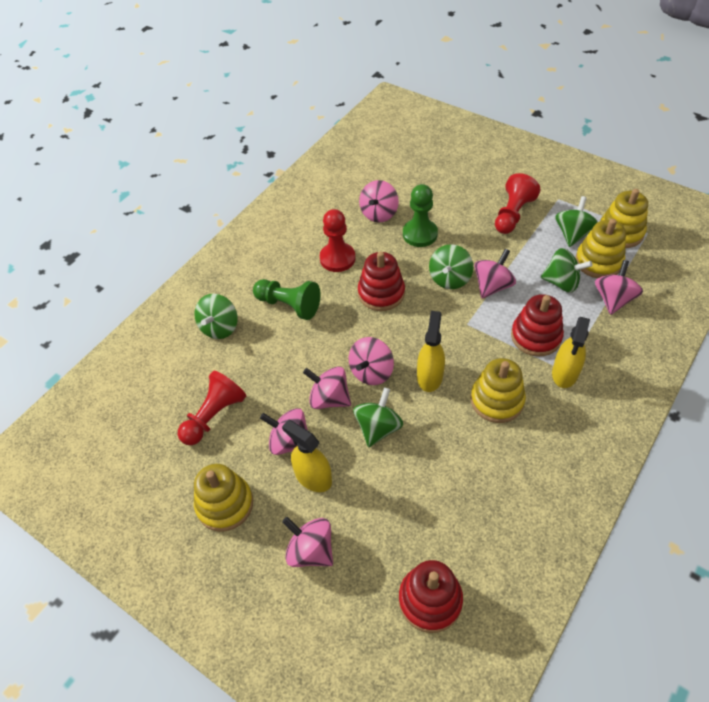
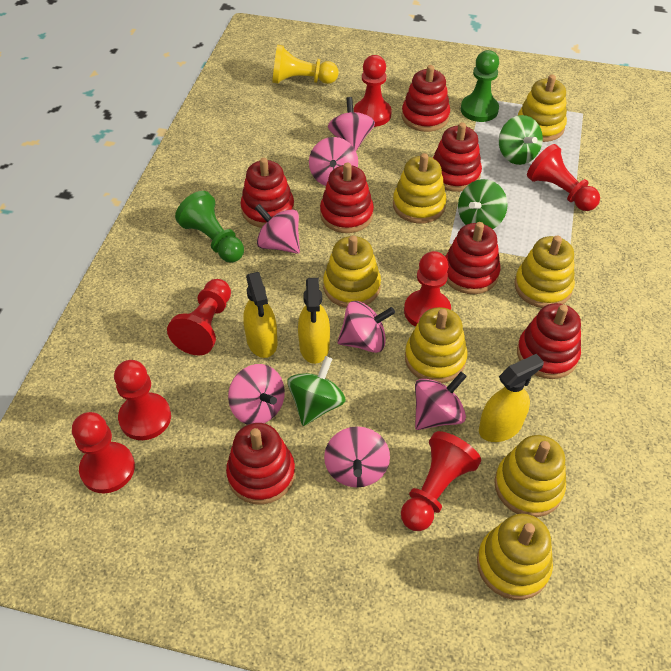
green spinning top: [195,294,238,339] [353,387,403,447] [429,244,473,289] [541,248,593,293] [555,196,598,247] = 5 -> [287,356,346,426] [458,179,508,229] [499,115,543,165] = 3
red pawn: [178,371,246,445] [320,209,356,272] [495,173,541,234] = 3 -> [72,412,135,493] [114,360,171,440] [167,279,231,355] [354,55,392,127] [401,431,481,531] [404,251,451,327] [527,144,600,211] = 7
red stacking toy: [358,251,405,311] [399,560,463,633] [511,294,564,357] = 3 -> [226,423,295,505] [240,158,294,228] [320,163,374,233] [402,65,450,132] [433,122,482,192] [445,222,500,294] [517,303,581,379] = 7
yellow pawn: none = 0 -> [272,44,338,84] = 1
yellow stacking toy: [194,464,253,531] [470,358,526,423] [575,219,626,278] [600,189,648,248] = 4 -> [323,235,381,308] [393,153,446,223] [405,307,467,383] [477,514,553,600] [494,435,566,517] [514,236,575,308] [518,75,567,142] = 7

